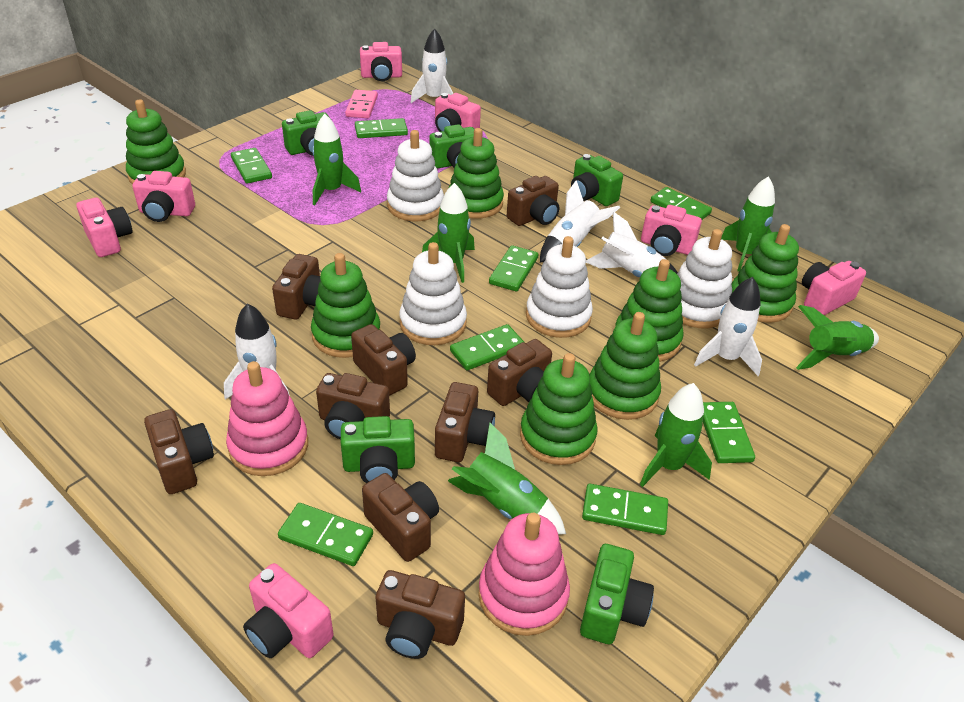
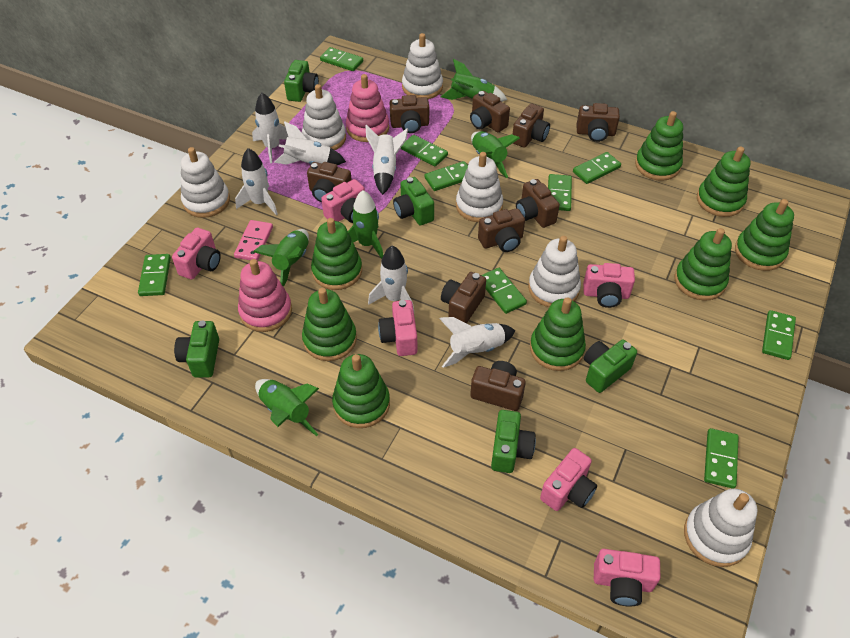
green domino: [231,148,272,184] [278,503,373,566] [355,118,408,138] [450,324,525,370] [489,245,538,291] [582,484,668,535] [651,187,712,220] [703,402,755,463] = 8 -> [138,254,171,296] [320,47,363,71] [401,135,448,166] [425,161,468,191] [481,268,527,314] [548,174,572,211] [573,152,621,184] [704,428,739,489] [762,310,796,360] = 9
green rocket: [312,114,361,205] [422,183,475,283] [448,423,566,534] [640,383,712,487] [721,176,775,272] [796,305,879,370] = 6 -> [253,229,309,287] [255,379,319,436] [348,190,383,259] [441,59,507,102] [471,131,520,178] = 5
green stacking toy: [126,99,186,185] [311,253,380,358] [449,128,504,219] [520,353,598,465] [589,312,661,420] [616,259,684,362] [732,224,799,323] = 7 -> [302,288,357,361] [311,218,362,290] [332,354,390,428] [530,297,586,371] [635,111,683,181] [675,228,732,301] [697,146,750,217] [735,199,794,271] = 8
pink camera: [76,198,133,257] [132,171,195,222] [243,563,334,658] [360,42,402,81] [435,93,481,132] [641,205,702,256] [802,261,866,315] = 7 -> [172,228,221,279] [321,179,365,223] [378,300,417,356] [540,448,597,511] [583,263,635,308] [594,549,660,607] = 6
white rocket: [224,303,290,400] [411,28,454,103] [540,180,620,262] [586,212,678,277] [694,277,762,376] = 5 -> [235,148,278,215] [252,93,288,163] [274,121,346,165] [365,125,408,195] [368,246,414,310] [439,317,515,368] = 6
white stacking toy: [387,130,444,221] [399,242,467,345] [526,236,593,338] [677,229,732,328] = 4 -> [181,147,230,218] [302,84,346,150] [402,33,443,99] [456,152,503,222] [528,236,581,307] [684,489,758,567] = 6

